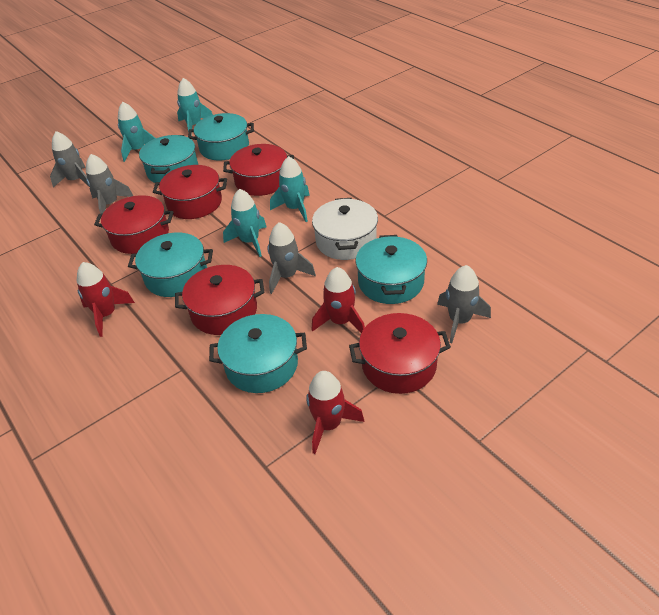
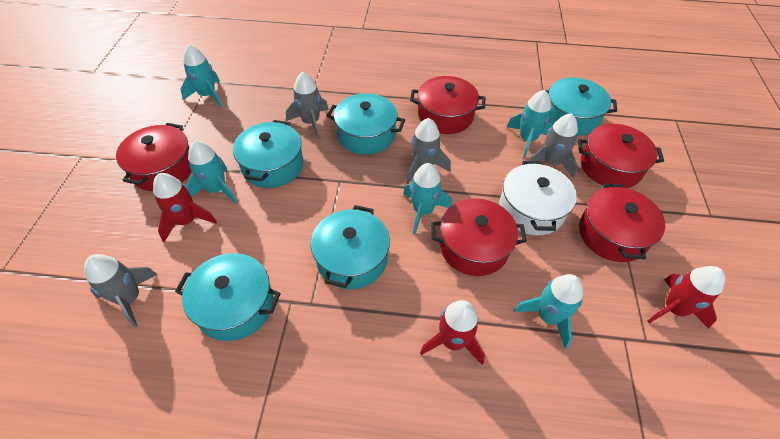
turquoise rocket: [118,102,156,162] [177,78,213,135] [223,189,266,257] [270,156,310,222] = 4 -> [180,44,222,107] [186,140,238,204] [403,163,452,234] [507,90,553,158] [514,274,583,349] = 5

